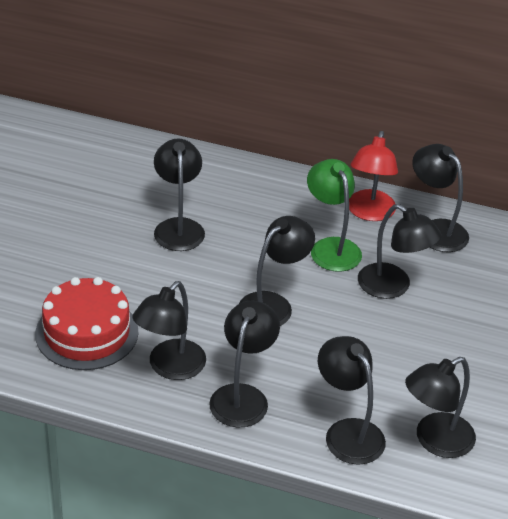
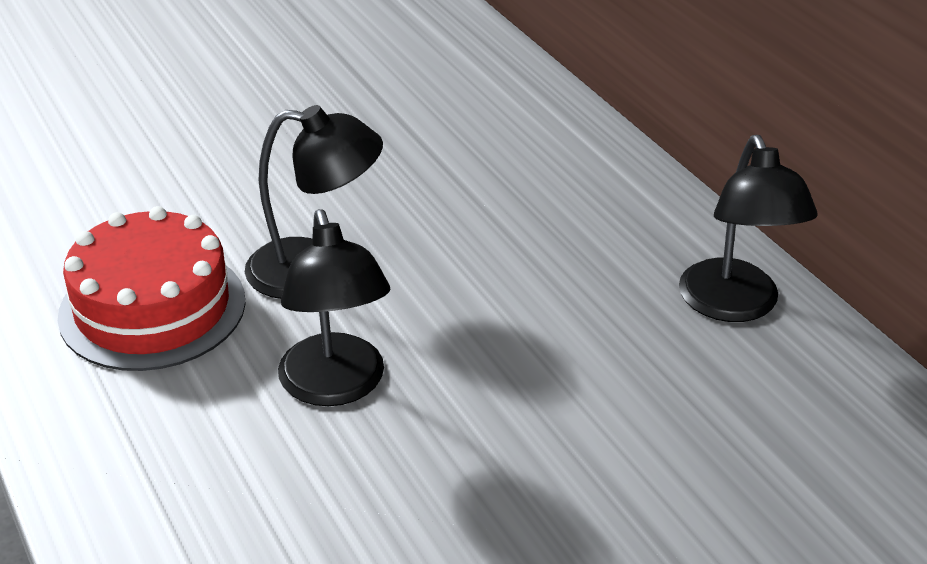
black lamp: [132,281,206,380] [154,139,205,251] [209,300,280,427] [239,216,315,326] [318,336,386,465] [358,204,442,299] [405,357,476,458] [412,144,469,252] = 8 -> [245,105,383,299] [278,209,390,406] [679,135,818,322] = 3
green lamp: [307,159,362,272] = 1 -> none = 0
red lamp: [349,131,398,221] = 1 -> none = 0

